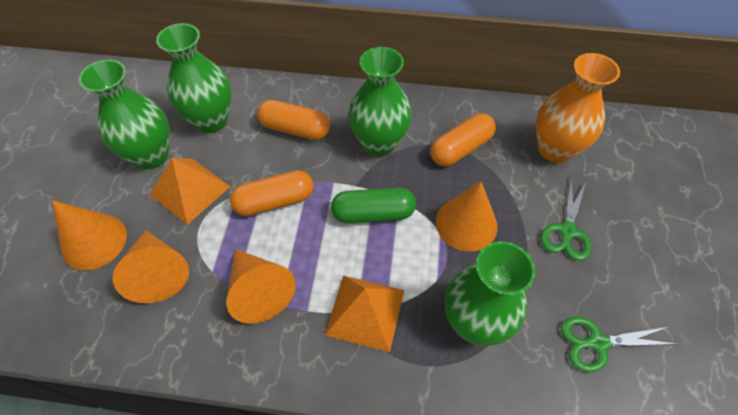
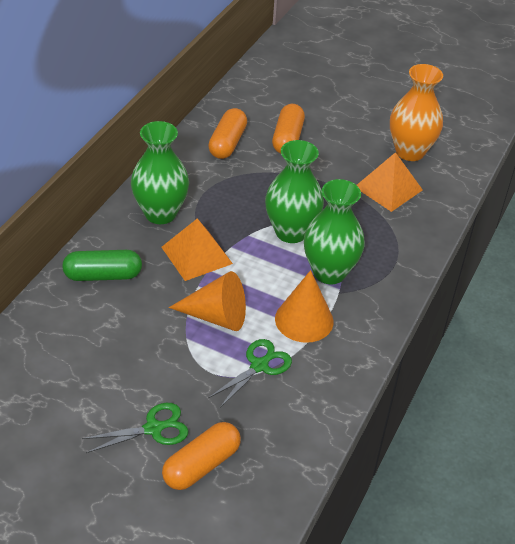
green vase: [79,59,170,169] [156,23,232,133] [349,47,412,157] [445,242,535,346] = 4 -> [131,121,189,224] [265,140,324,243] [304,179,365,284] = 3
orange cone: [52,200,127,270] [113,230,189,303] [226,249,296,324] [436,181,497,252] = 4 -> [169,271,246,331] [275,270,334,343] = 2

